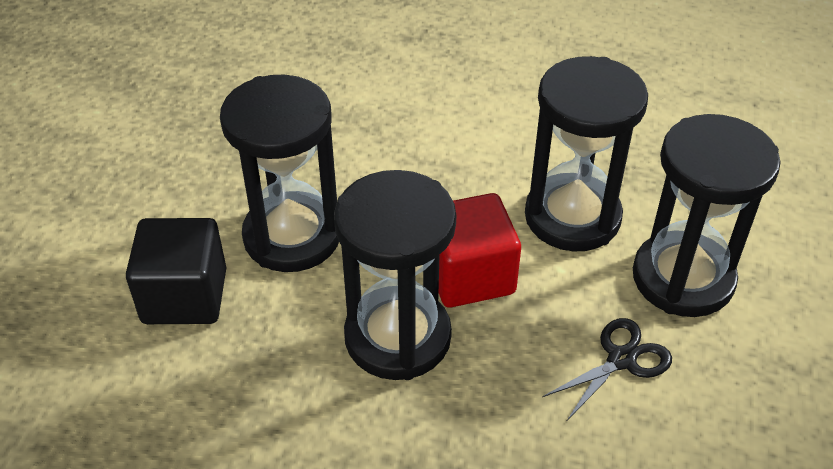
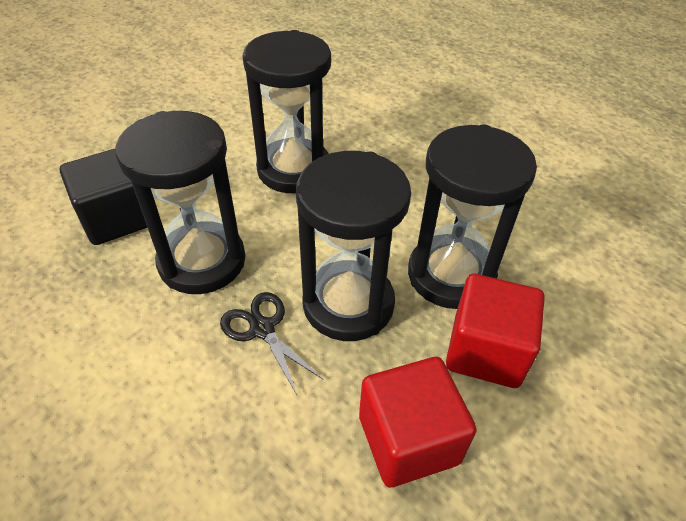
red cube: [439,193,521,307] = 1 -> [359,357,477,488] [446,274,545,388] = 2

